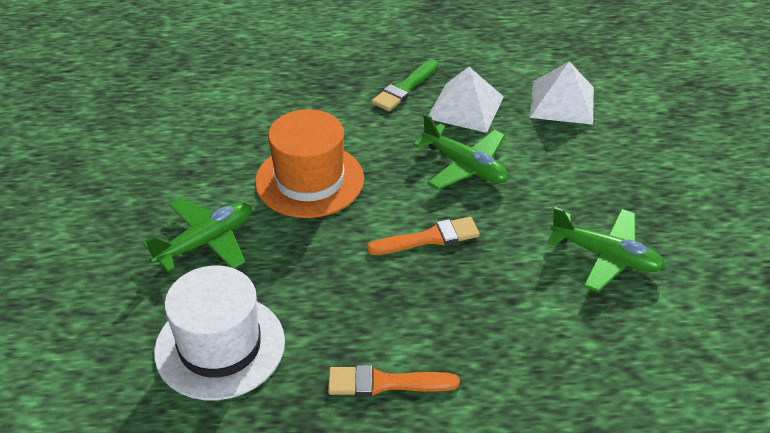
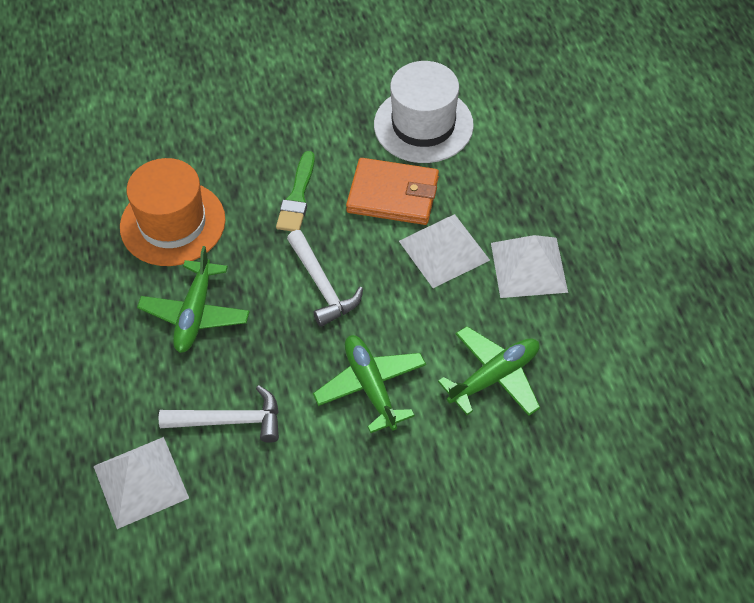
orange brush: [328,365,460,396] [367,217,480,255] = 2 -> none = 0
orange wallet: none = 0 -> [346,158,439,225] = 1
white hammer: none = 0 -> [159,385,279,443] [287,230,363,327] = 2
white pyramid: [429,67,504,133] [530,61,594,125] = 2 -> [94,437,189,529] [399,214,490,288] [491,235,568,298] = 3

